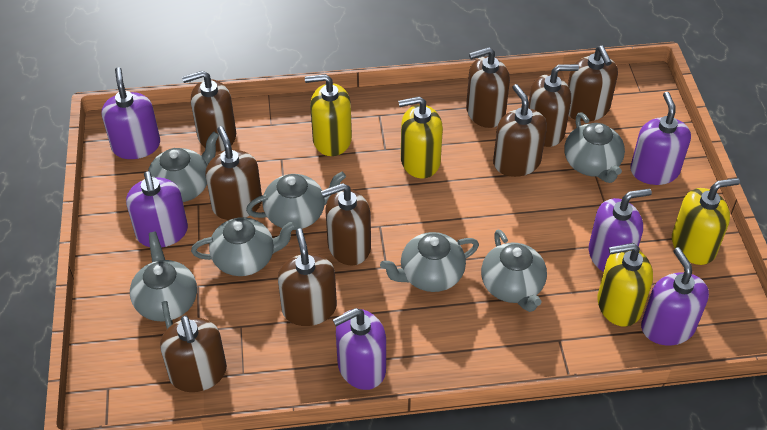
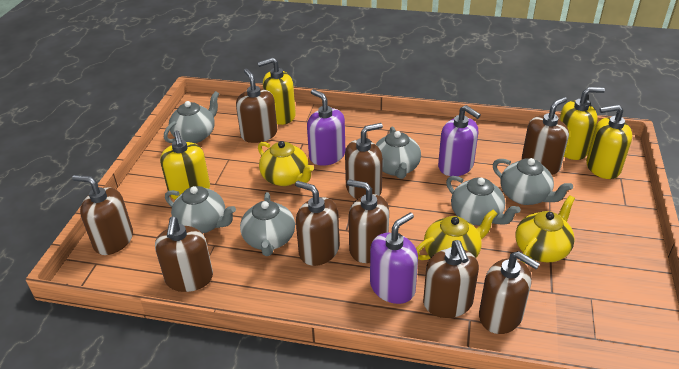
grey teapot: [130,231,197,329] [148,132,219,202] [191,217,297,276] [246,172,346,230] [380,232,479,292] [481,230,547,312] [564,112,625,183] = 7 -> [164,91,219,143] [165,186,236,233] [240,192,295,256] [376,126,421,179] [446,176,521,225] [492,158,573,205] = 6
purple soap dispenser: [102,67,160,159] [126,171,188,247] [333,308,386,390] [589,188,652,272] [630,92,691,185] [641,247,709,345] = 6 -> [307,89,345,166] [370,213,418,304] [438,105,481,176] = 3
yellow teapot: none = 0 -> [258,141,314,186] [416,209,497,260] [516,195,575,263] = 3

